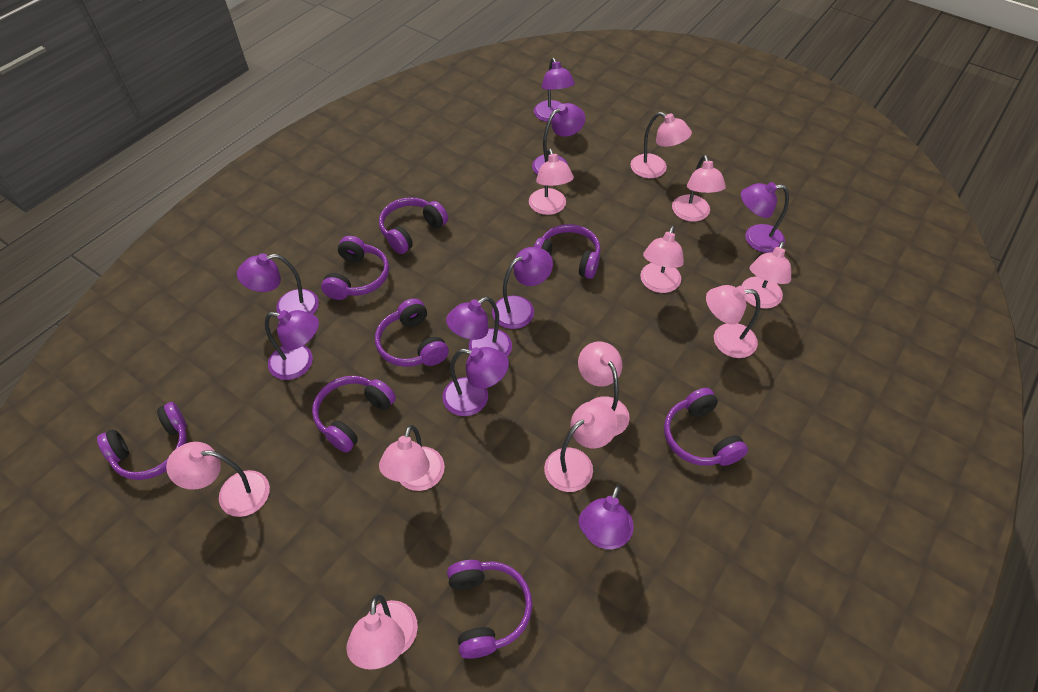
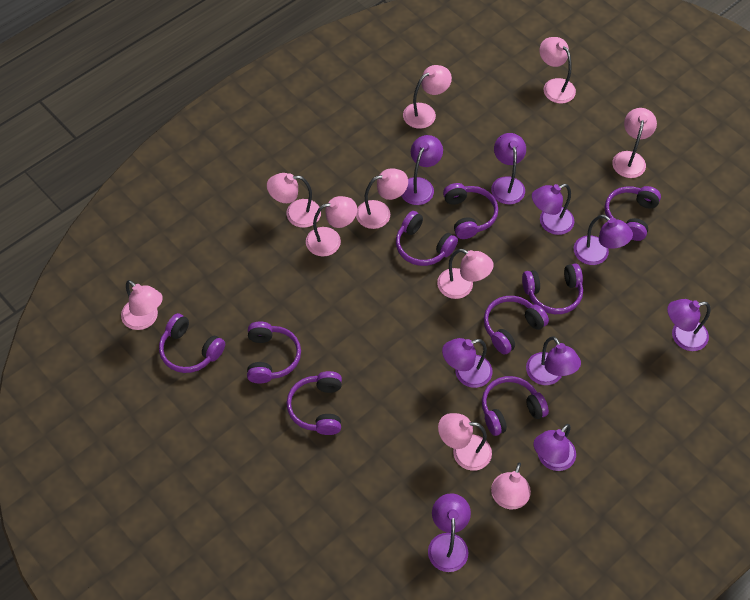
pink lamp: [166,442,270,517] [346,594,418,670] [379,425,445,491] [529,148,574,215] [544,401,618,492] [578,342,630,436] [630,112,692,178] [640,226,684,293] [672,155,726,222] [706,285,760,358] [741,241,791,309] = 11 -> [121,280,163,330] [267,173,321,228] [306,196,357,256] [356,168,408,229] [403,65,452,129] [437,249,494,299] [438,413,492,471] [491,462,531,509] [539,37,576,103] [612,108,657,178] = 10
purple headphones: [97,402,187,480] [312,376,396,453] [321,236,389,300] [375,298,449,367] [379,197,448,254] [447,560,532,659] [534,224,601,279] [664,388,748,466] = 8 -> [159,313,225,373] [247,321,301,384] [287,371,342,435] [396,211,458,266] [443,183,498,239] [482,376,549,436] [484,296,549,354] [522,263,583,314] [605,186,661,241] = 9

